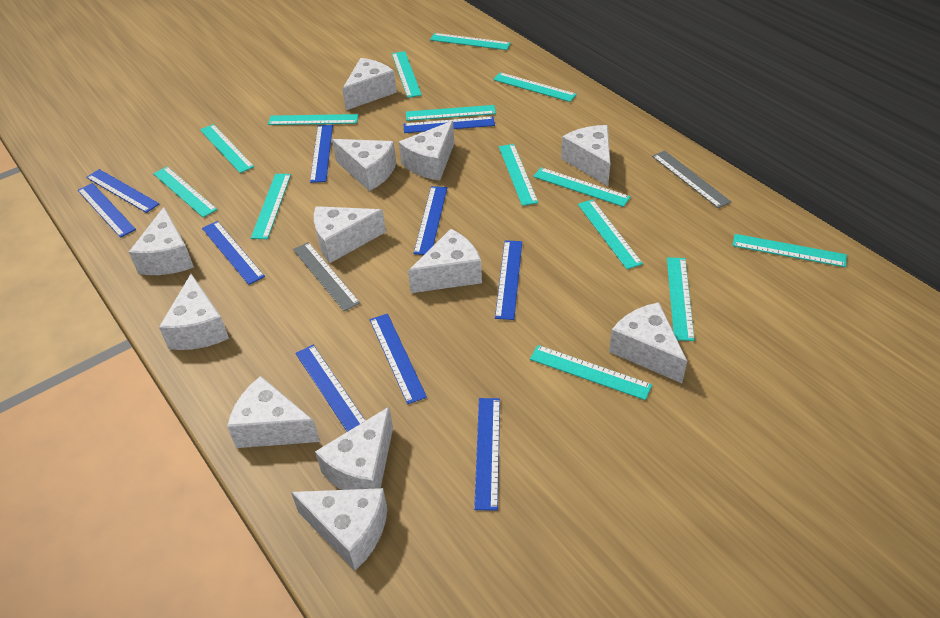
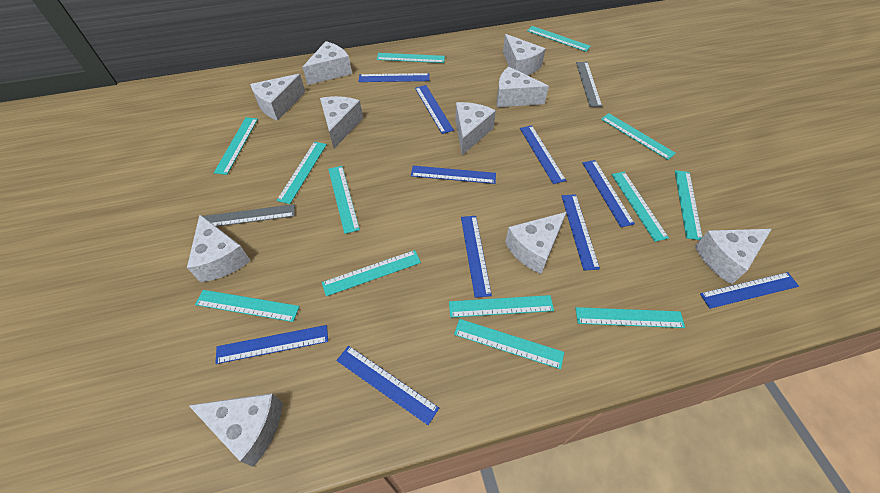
turquoise ruler: [153,167,218,218] [200,124,254,173] [251,174,291,239] [268,114,358,125] [392,51,422,98] [406,105,496,121] [430,33,511,50] [493,72,577,102] [499,144,538,206] [530,345,652,400] [533,167,631,207] [578,199,643,269] [667,257,695,341] [732,234,847,267] = 14 -> [195,290,300,322] [214,117,258,175] [277,142,327,204] [322,250,421,296] [328,166,360,234] [377,53,445,63] [449,295,554,318] [454,319,564,369] [527,26,591,52] [576,307,685,328] [601,113,676,160] [612,172,669,242] [675,170,702,240] = 13
white cheese: [129,207,194,275] [159,274,229,350] [227,376,320,448] [291,488,387,571] [314,206,386,263] [315,407,393,490] [332,139,396,191] [342,58,397,110] [399,121,454,180] [408,229,482,293] [561,125,610,186] [609,302,687,383] = 12 -> [187,215,250,282] [188,393,283,467] [250,74,305,121] [303,41,352,85] [320,96,363,148] [455,102,496,155] [496,66,549,107] [503,34,546,75] [505,212,566,274] [695,229,772,285] = 10

